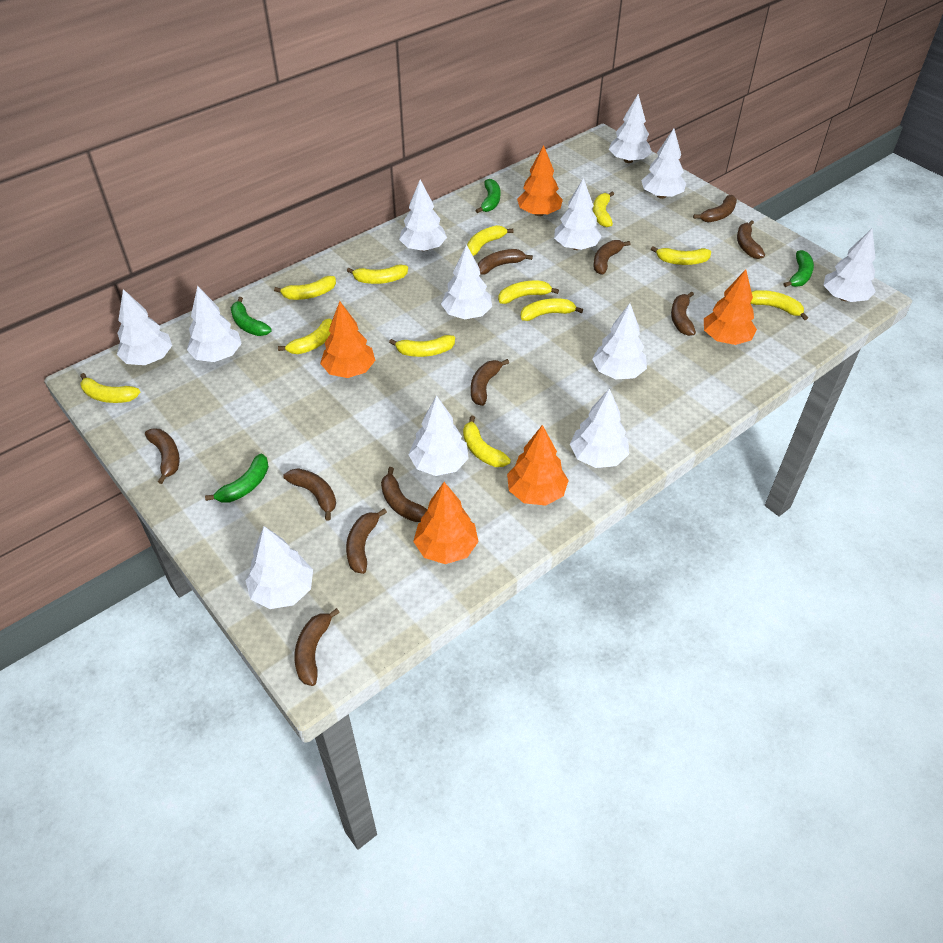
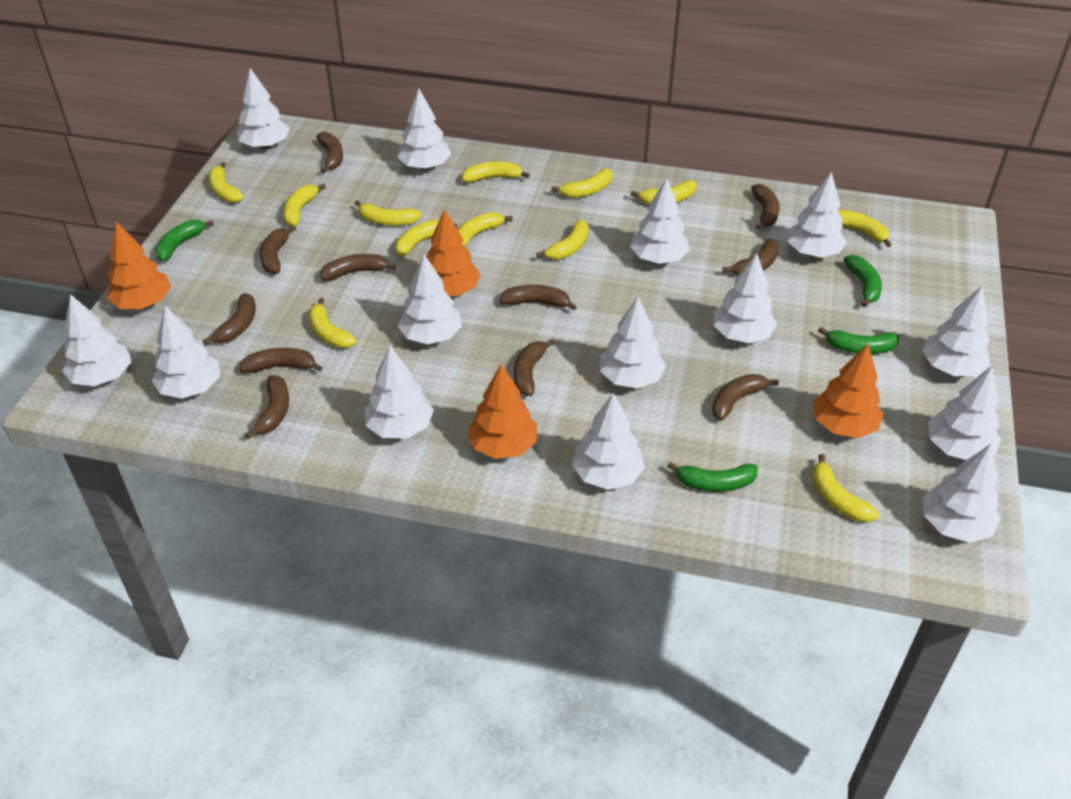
orange tree: [320,301,375,378] [413,482,479,564] [507,425,569,506] [517,145,563,216] [704,269,757,345] = 5 -> [107,222,171,309] [426,209,481,296] [467,364,537,459] [813,344,883,438] = 4
white tree: [117,289,172,365] [187,286,242,362] [245,526,313,609] [399,180,447,251] [409,396,469,476] [441,245,492,319] [554,178,602,250] [570,388,629,468] [592,303,647,379] [609,94,652,163] [641,129,686,199] [823,229,876,302] = 12 -> [62,294,131,386] [151,306,220,399] [237,68,290,149] [365,345,434,439] [397,88,451,170] [398,254,462,344] [572,393,645,490] [600,297,666,388] [630,178,690,264] [713,253,777,343] [787,172,847,258] [922,286,990,376] [923,444,1001,543] [928,366,1001,460] = 14

